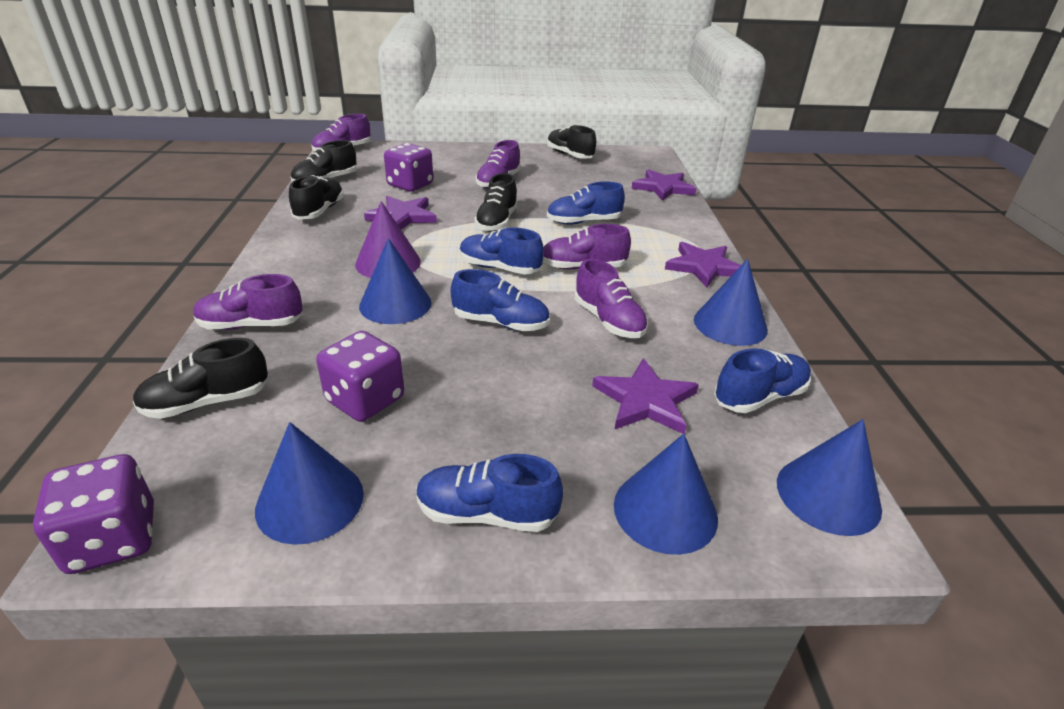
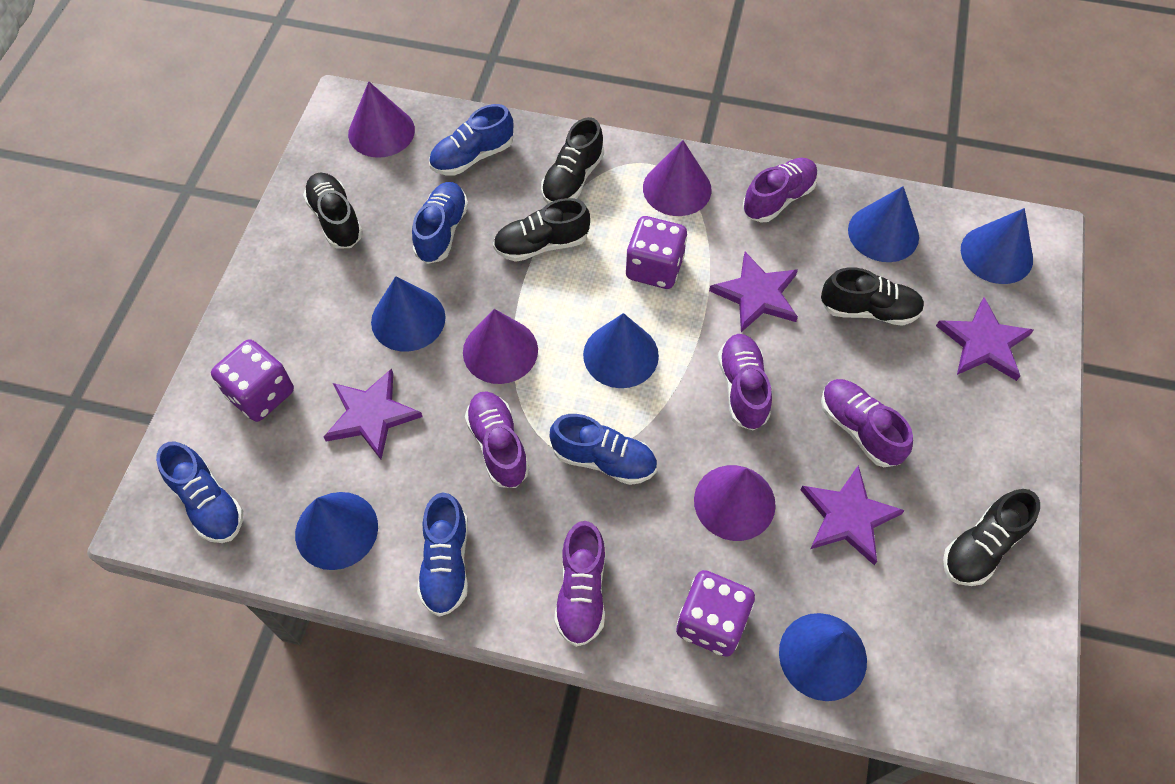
blue cone: [255,422,364,545] [359,238,432,324] [614,434,718,555] [694,259,768,346] [777,419,882,536] = 5 -> [295,492,378,570] [371,276,445,352] [583,313,659,388] [779,613,867,701] [848,186,919,262] [961,208,1033,284] = 6
purple cone: [355,201,421,278] = 1 -> [348,81,415,158] [463,309,538,384] [643,140,711,216] [694,465,776,541] = 4

